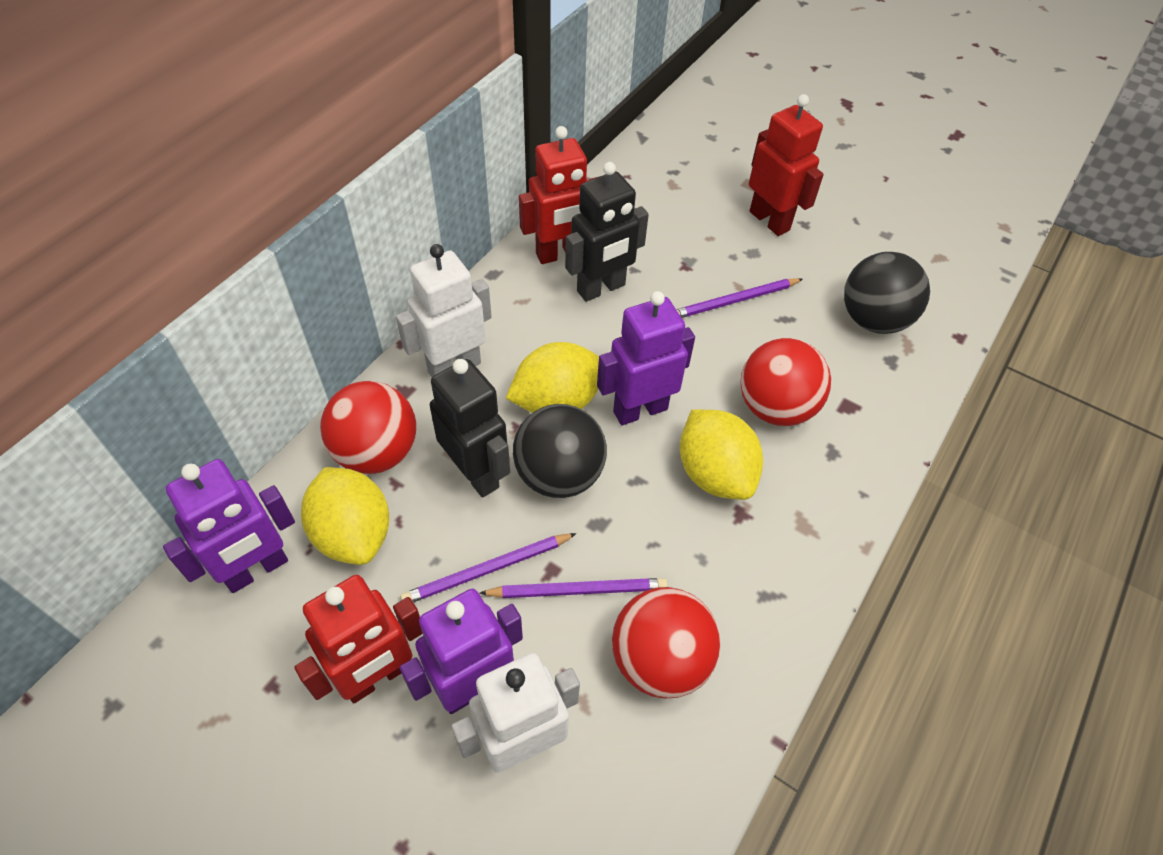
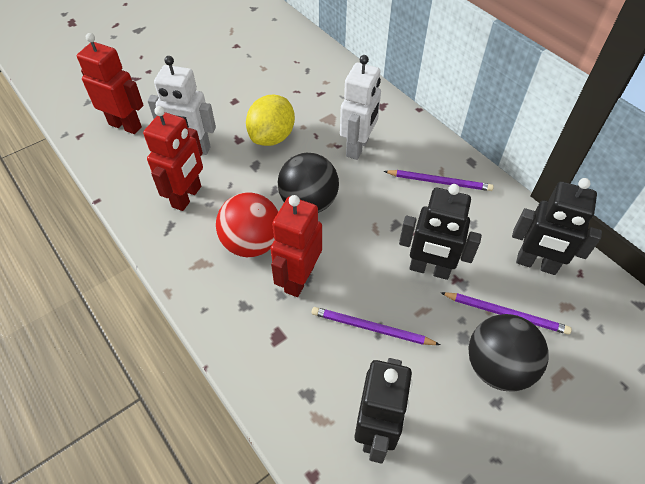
black robot: [430,359,510,498] [565,162,649,302] = 2 -> [354,358,412,464] [399,184,482,280] [512,178,602,275] = 3
purple robot: [163,459,295,593] [399,589,523,714] [597,291,695,425] = 3 -> none = 0
red ball: [320,381,416,474] [612,587,721,699] [741,338,831,426] = 3 -> [216,193,278,257] = 1
yellow lemon: [301,467,389,565] [506,342,599,413] [680,409,763,500] = 3 -> [246,95,295,146] = 1

